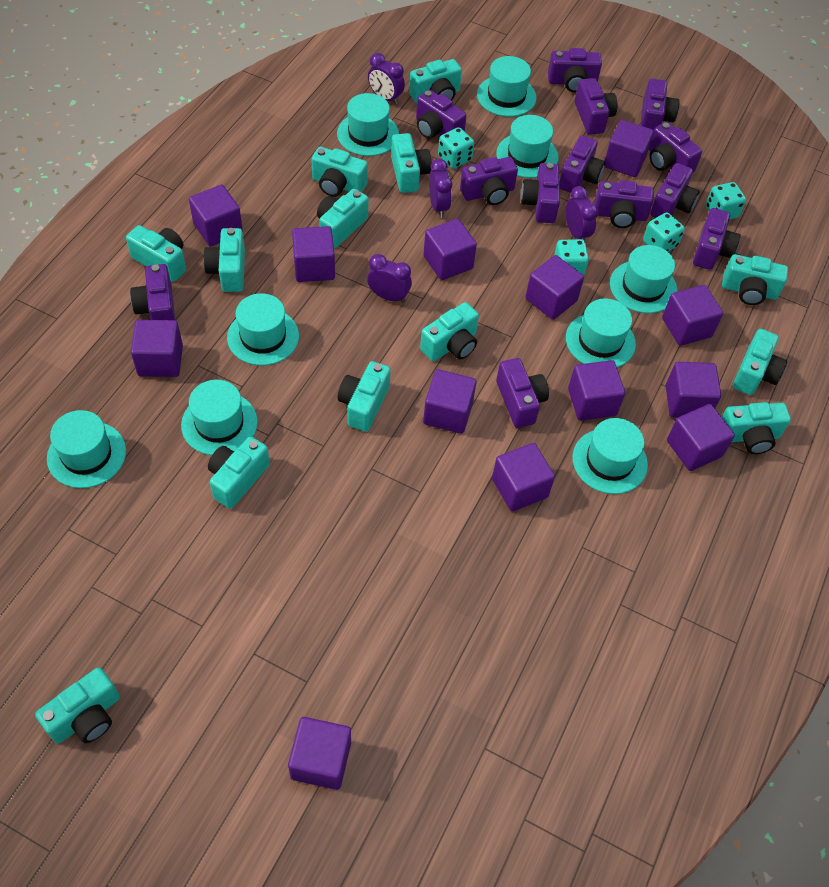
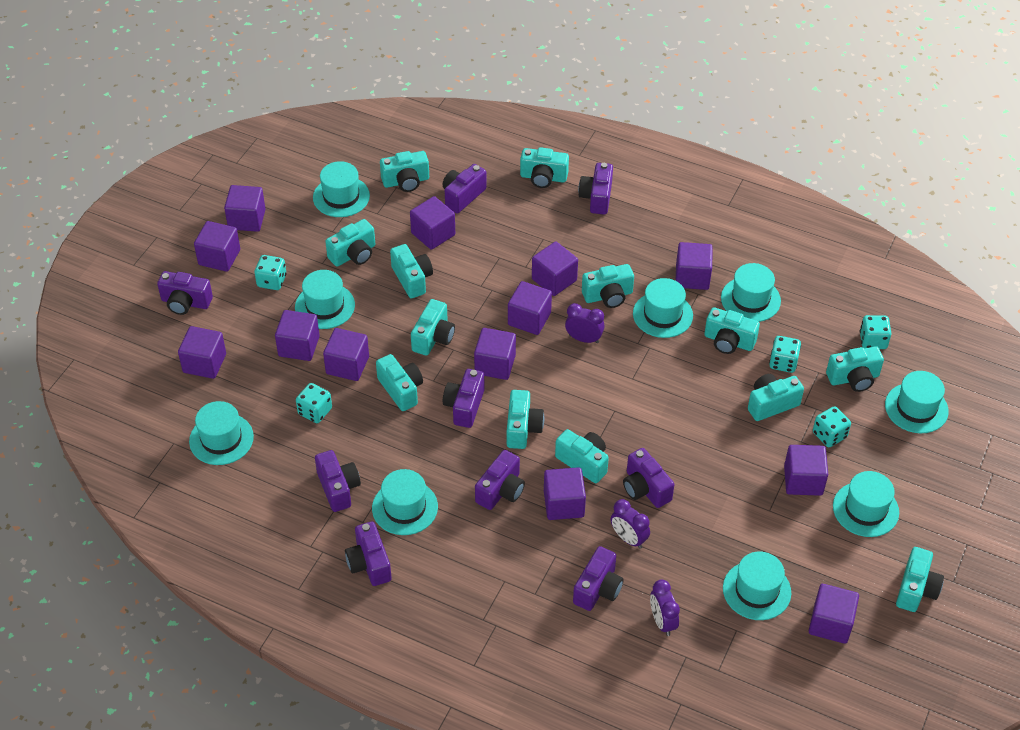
purple camera: [130,264,175,320] [416,90,467,139] [460,157,518,205] [496,358,549,428] [521,163,560,223] [548,48,602,93] [560,135,605,193] [575,78,618,135] [594,180,654,228] [641,79,680,131] [649,122,702,173] [650,163,700,218] [693,208,741,270] = 13 -> [157,271,213,315] [315,450,361,512] [345,521,392,586] [443,164,487,214] [443,369,485,428] [475,450,525,510] [573,546,624,611] [578,163,613,215] [623,448,674,508] = 9
purple clock: [367,254,412,303] [368,53,405,104] [429,159,452,218] [565,186,598,241] = 4 -> [565,303,605,343] [611,499,650,549] [650,580,680,636] = 3
turquoise dice: [438,127,474,169] [554,239,589,276] [643,212,685,252] [706,182,746,220] = 4 -> [254,255,286,290] [296,383,332,423] [769,336,801,373] [813,406,851,447] [860,315,892,349] = 5

